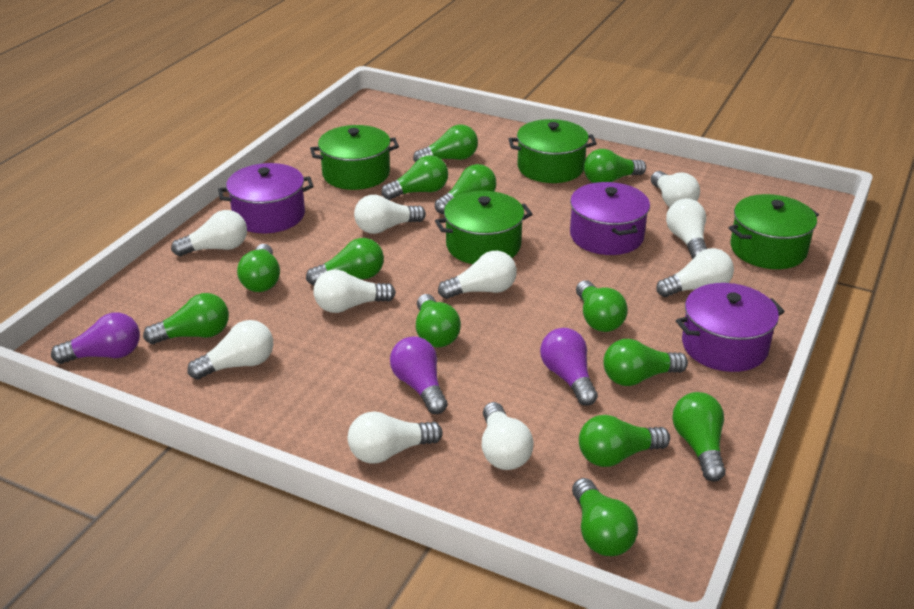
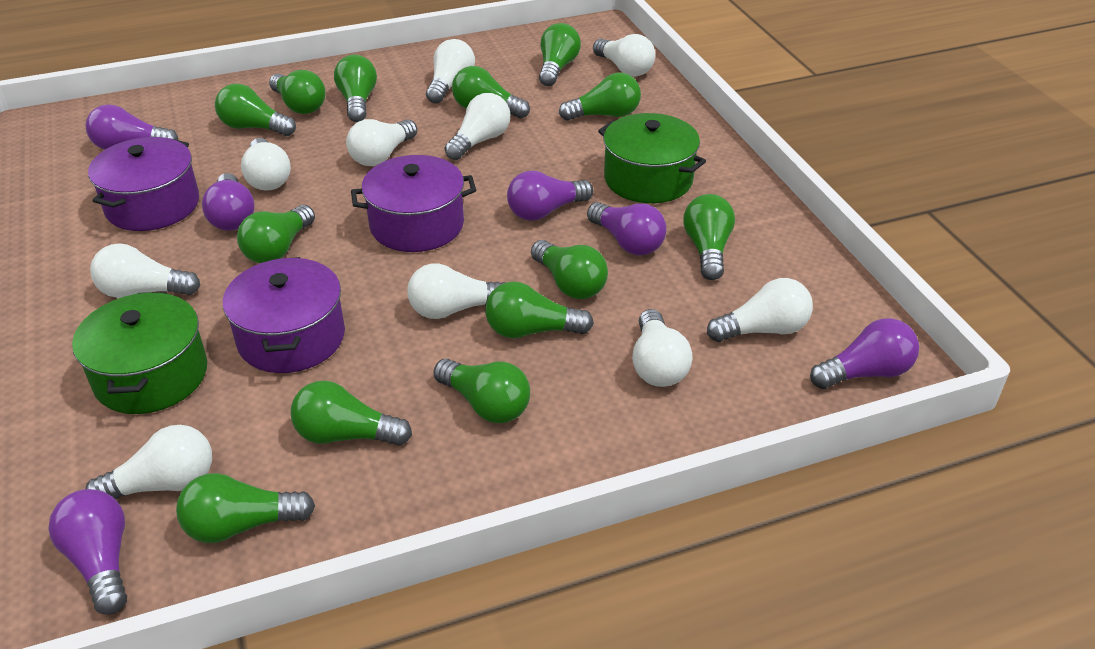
green pot: [310,125,399,190] [435,191,533,264] [509,119,597,183] [729,194,819,269] = 4 -> [72,291,207,414] [598,113,706,203] = 2
purple light bulb: [51,312,140,364] [390,336,448,414] [540,328,598,406] = 3 -> [48,489,127,615] [86,104,178,150] [202,173,254,231] [507,171,593,221] [587,202,667,255] [810,318,919,389] = 6

